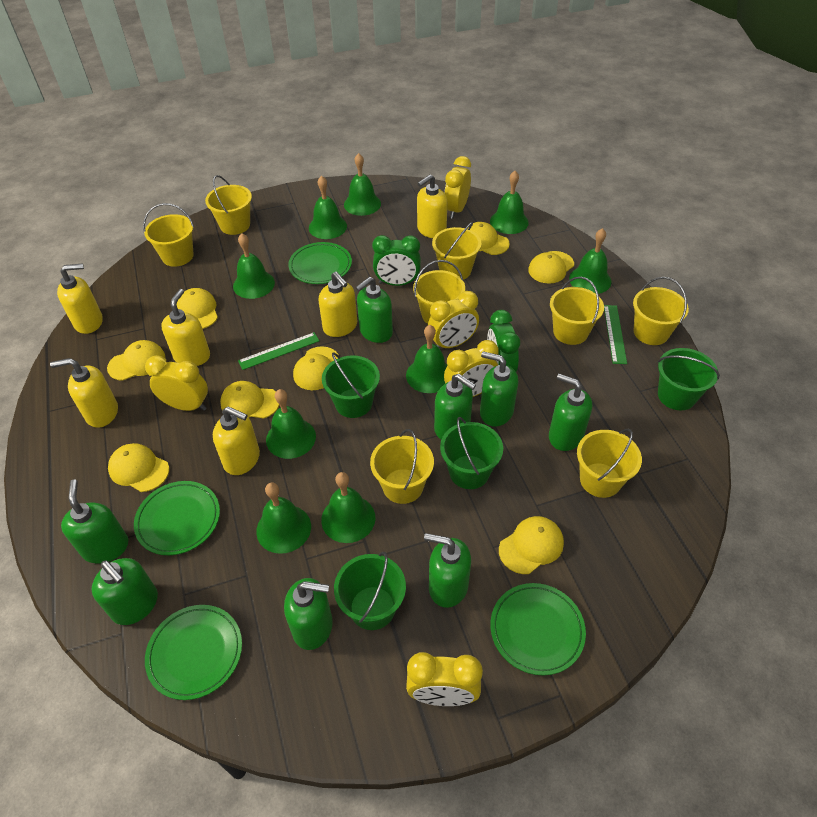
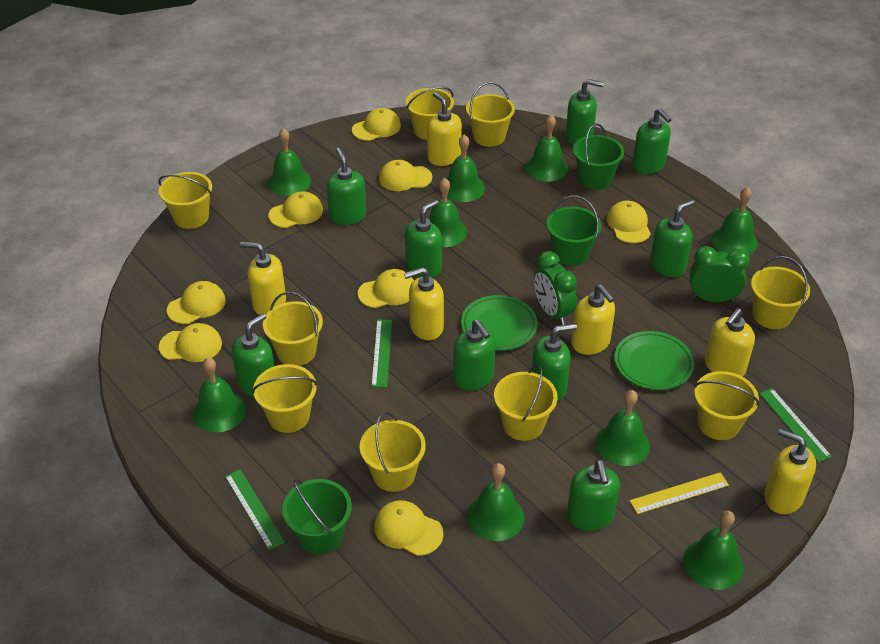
green bucket: [322,352,380,418] [334,552,406,630] [440,417,503,489] [658,348,720,410] = 4 -> [282,478,352,555] [547,195,601,266] [573,123,624,190] = 3
green plate: [134,481,220,555] [145,605,242,700] [288,242,352,284] [490,583,586,676] = 4 -> [461,295,538,351] [614,331,694,390] = 2
green ruler: [238,332,320,370] [604,305,627,364] = 2 -> [225,469,285,550] [371,319,392,387] [759,388,832,462] = 3
green soap dispenser: [61,479,128,564] [91,558,158,625] [284,578,333,650] [356,277,393,343] [424,533,471,608] [434,374,476,440] [480,351,518,427] [549,374,592,451] = 8 -> [232,313,274,397] [327,148,366,225] [405,200,442,278] [453,320,496,390] [531,323,577,401] [565,79,604,145] [567,460,620,531] [632,108,672,174] [650,200,694,277] = 9
yellow bucket: [143,203,194,267] [205,175,252,235] [370,429,434,504] [413,260,465,324] [432,222,481,280] [550,277,604,345] [577,429,642,498] [633,277,689,345] = 8 -> [158,172,212,229] [252,364,318,433] [263,292,323,366] [360,412,426,492] [406,87,454,140] [466,82,515,147] [494,365,558,441] [694,371,759,440] [751,256,810,329] = 9
yellow clock: [145,355,208,411] [406,652,483,706] [428,291,479,348] [444,156,471,219] [444,340,499,397] = 5 -> none = 0
yellow ruler: none = 0 -> [630,472,729,514] = 1

